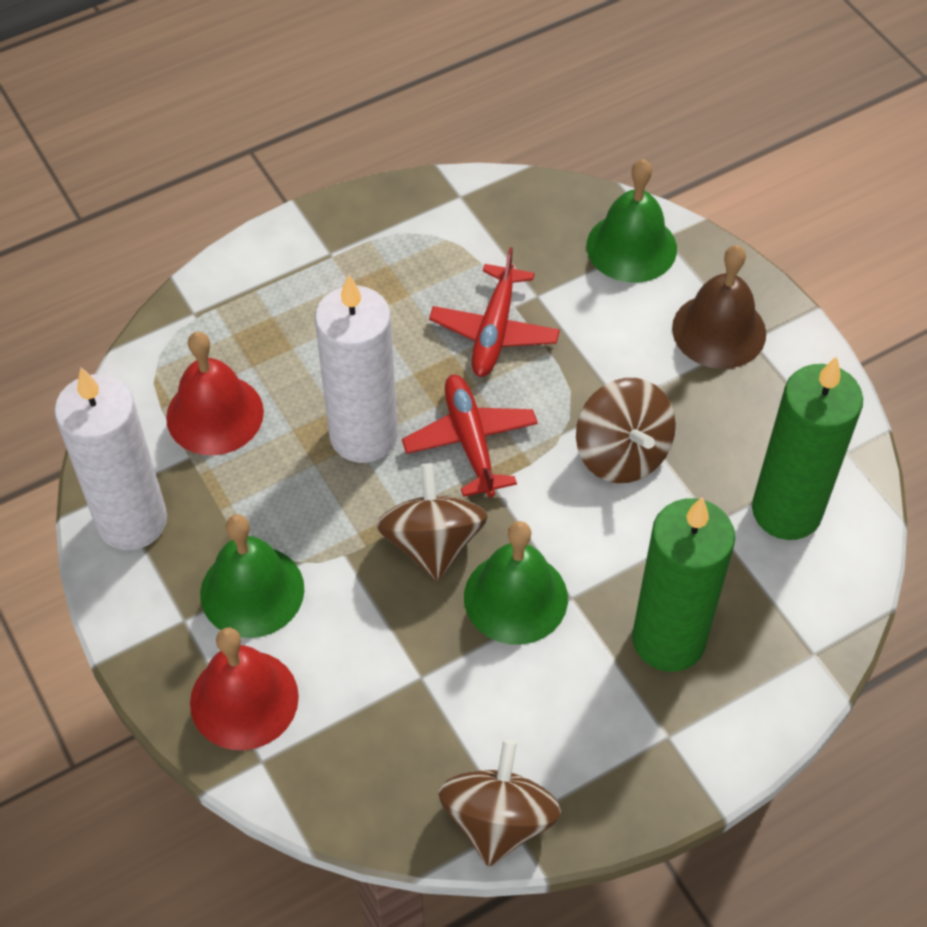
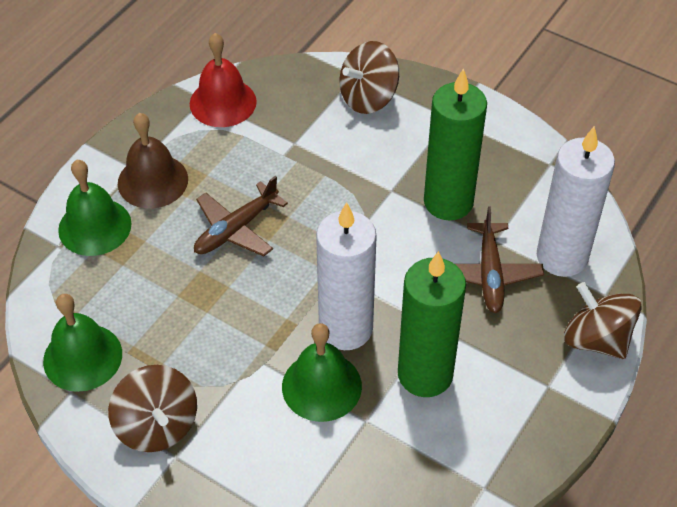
brown plane: none = 0 -> [194,176,288,256] [455,207,544,313] = 2
red bell: [166,331,264,455] [190,628,299,750] = 2 -> [190,33,257,127] = 1
red plane: [402,375,538,497] [429,247,560,377] = 2 -> none = 0

